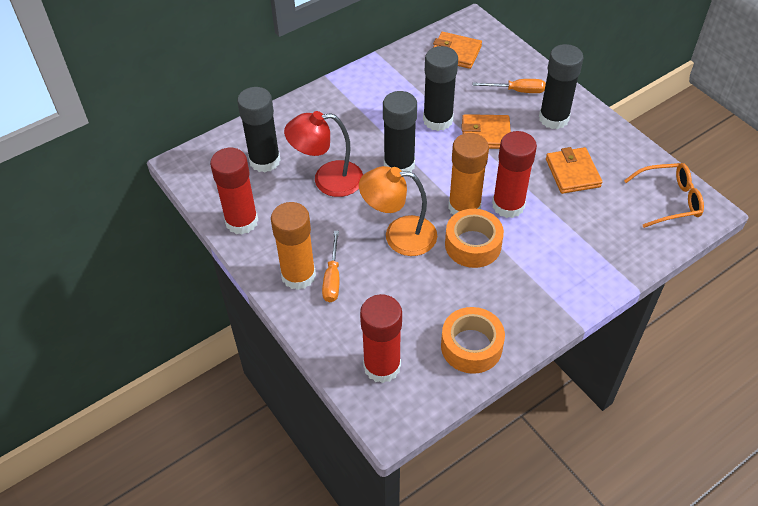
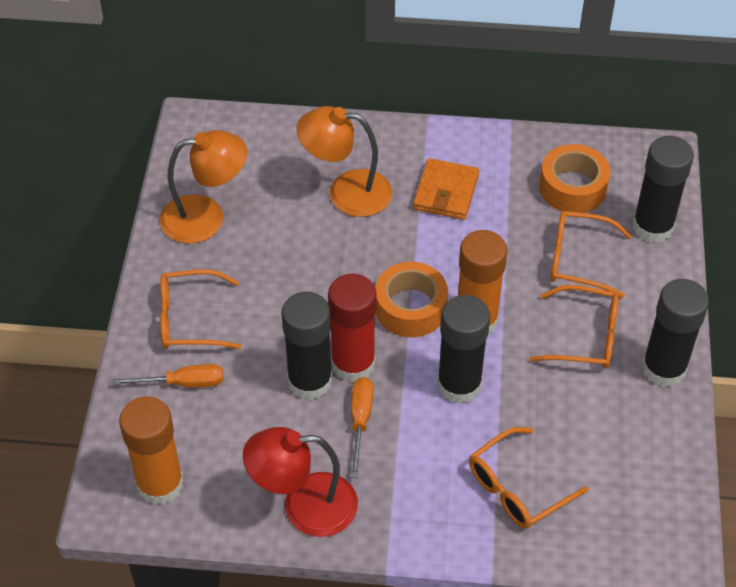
orange glasses: [624,163,704,228] = 1 -> [160,269,242,349] [469,427,588,529] [530,285,619,369] [550,211,632,298] = 4
orange lamp: [359,166,437,256] = 1 -> [160,130,247,244] [297,106,392,217] = 2
orange wallet: [433,32,482,69] [462,114,511,149] [546,147,602,194] = 3 -> [413,158,479,220] = 1
red glue stick: [210,148,258,235] [360,294,402,383] [492,131,537,218] = 3 -> [328,274,377,382] = 1

